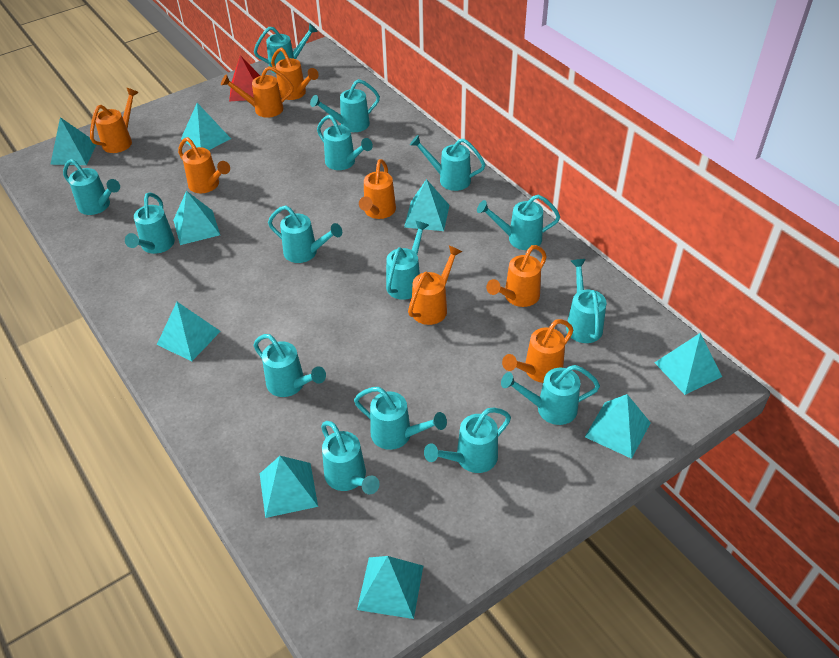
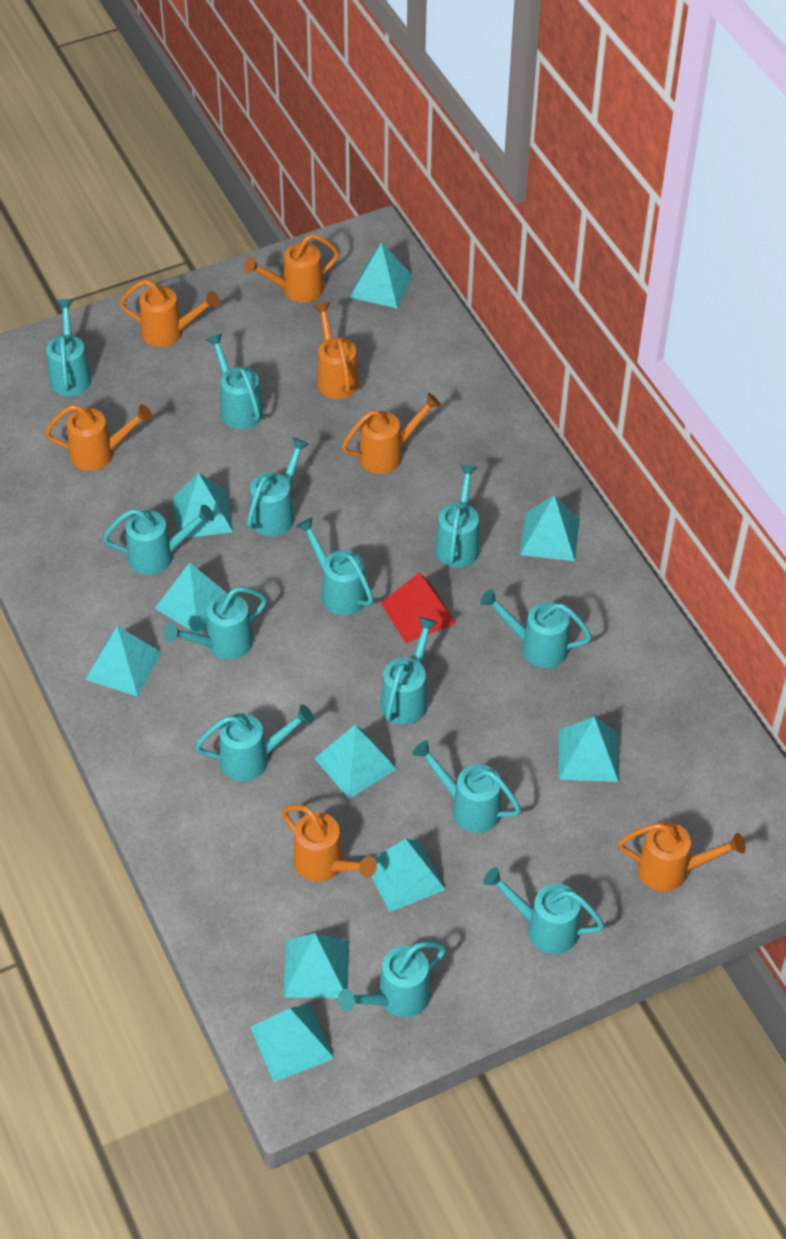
orange watering can: [90,88,139,153] [178,137,230,193] [221,66,294,118] [271,47,319,100] [359,159,396,219] [408,246,462,325] [486,245,547,307] [502,319,573,383] = 8 -> [45,404,152,471] [120,280,220,347] [244,234,339,303] [282,805,377,882] [313,302,359,399] [342,393,441,474] [618,822,746,891] = 7
turquoise pyramid: [50,117,96,165] [157,302,221,361] [173,191,220,245] [181,103,231,150] [260,456,318,518] [357,556,423,619] [404,179,450,231] [585,394,651,459] [654,333,722,395] = 9 -> [85,626,162,696] [155,563,227,634] [173,473,233,538] [251,1004,335,1082] [283,933,349,998] [314,725,397,799] [350,243,412,308] [371,839,446,912] [520,495,580,561] [559,717,619,782] = 10
turquoise watering can: [63,159,120,215] [125,192,175,254] [253,334,326,397] [254,23,318,73] [268,205,342,263] [310,79,380,132] [317,115,373,170] [321,421,379,494] [354,387,447,450] [386,221,429,300] [410,135,486,191] [424,407,511,473] [477,194,560,250] [501,365,600,425] [566,259,607,343] = 15 -> [46,299,92,396] [103,504,214,575] [164,587,267,659] [195,705,314,781] [205,333,263,429] [247,437,309,536] [296,517,374,615] [338,941,446,1017] [380,617,438,725] [412,740,521,833] [435,464,480,568] [480,589,592,668] [483,867,604,954] = 13

